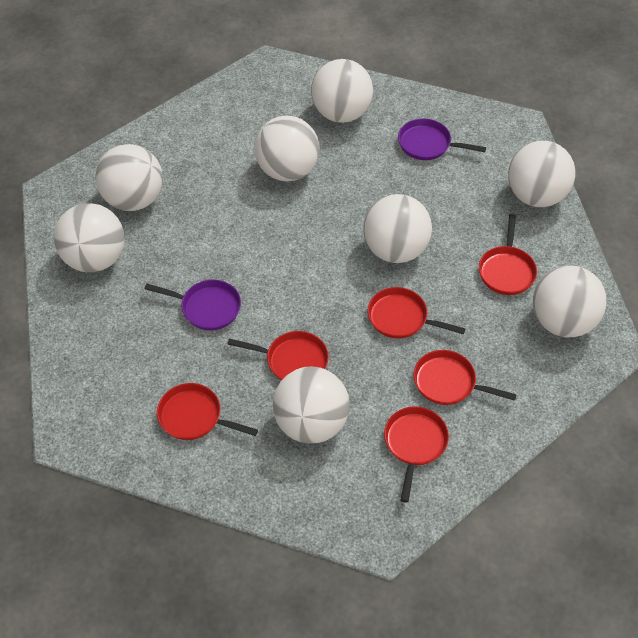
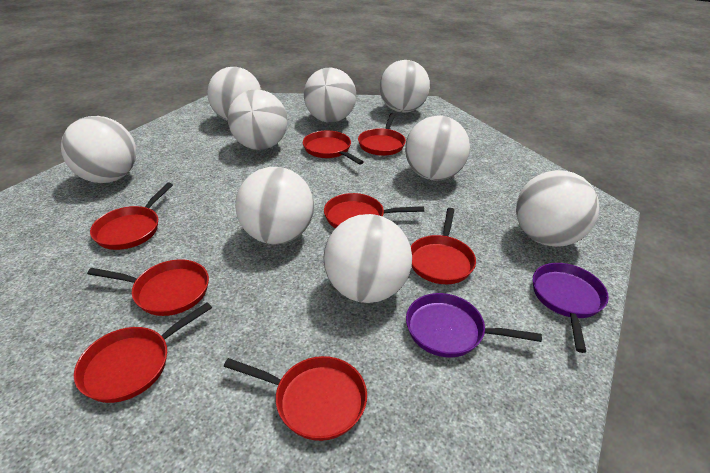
red pan: [157,383,258,440] [227,331,329,380] [367,287,465,339] [384,406,449,502] [413,350,517,405] [479,214,537,295] = 6 -> [74,302,212,403] [87,259,209,316] [90,183,173,250] [224,356,367,441] [303,131,364,165] [324,193,424,229] [358,113,406,156] [411,208,476,284] = 8
white ball: [54,203,125,273] [95,144,163,211] [255,116,319,181] [273,366,350,444] [311,59,373,123] [363,194,432,263] [508,141,575,207] [533,265,607,337] = 8 -> [61,116,136,183] [207,67,262,121] [228,89,287,150] [235,167,314,245] [304,68,356,123] [323,214,412,303] [379,60,430,113] [405,116,470,181] [516,170,599,247] = 9

